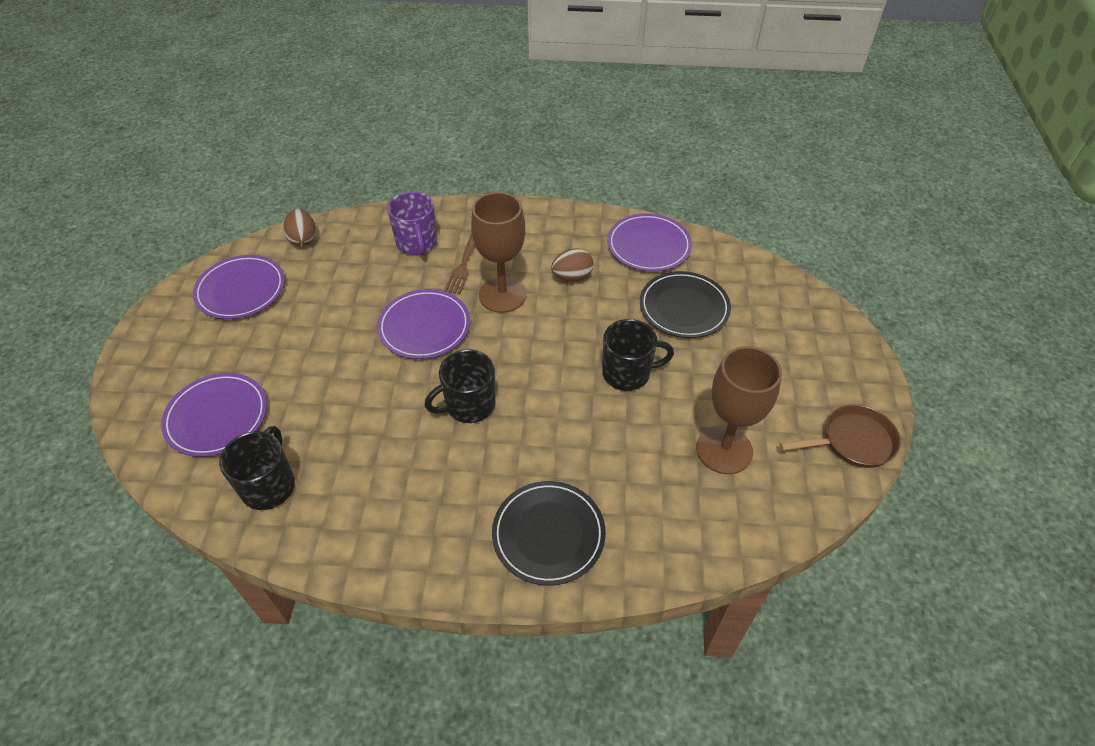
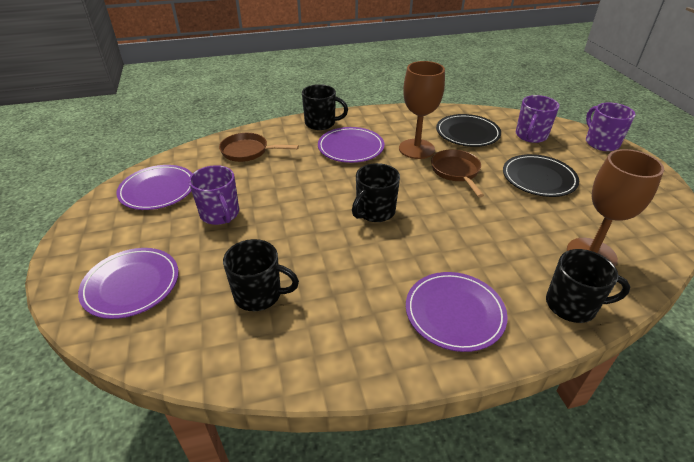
black mug: [219,426,295,510] [425,349,496,423] [602,319,674,391] = 3 -> [223,239,299,311] [302,84,348,130] [352,163,400,222] [546,249,630,323] = 4
brown egg: [283,209,316,246] [551,248,593,281] = 2 -> none = 0
brown fork: [444,233,475,294] = 1 -> none = 0
brown pan: [780,405,901,468] = 1 -> [219,133,299,162] [431,149,484,197] = 2
purple mug: [387,192,437,256] = 1 -> [189,165,239,225] [516,95,559,143] [586,103,636,151] = 3

